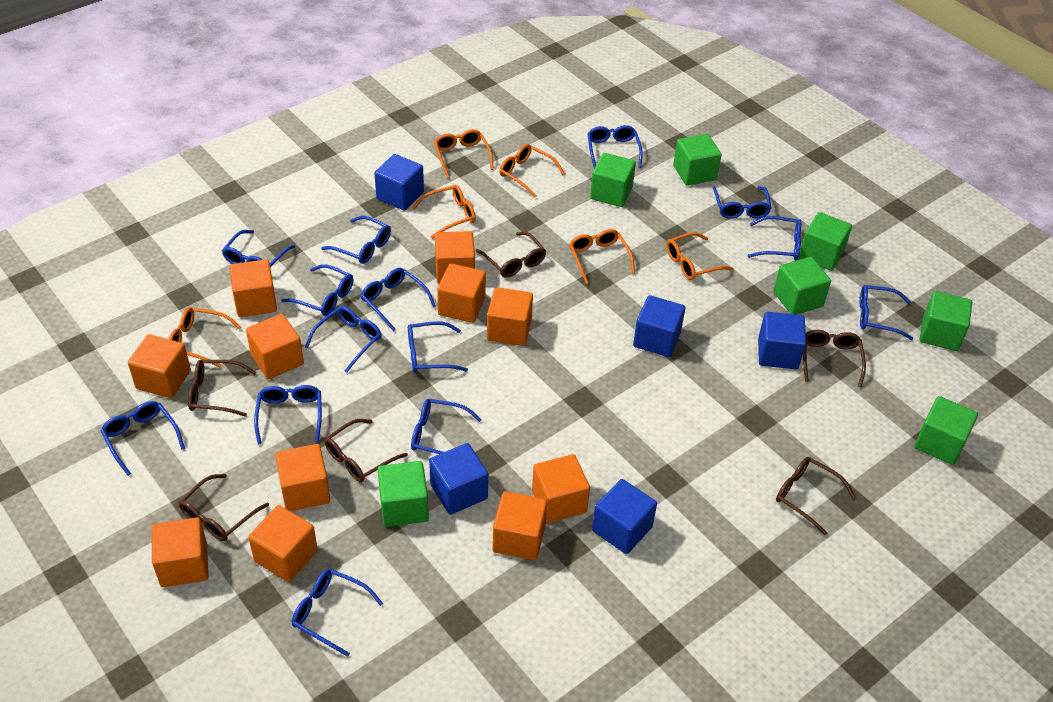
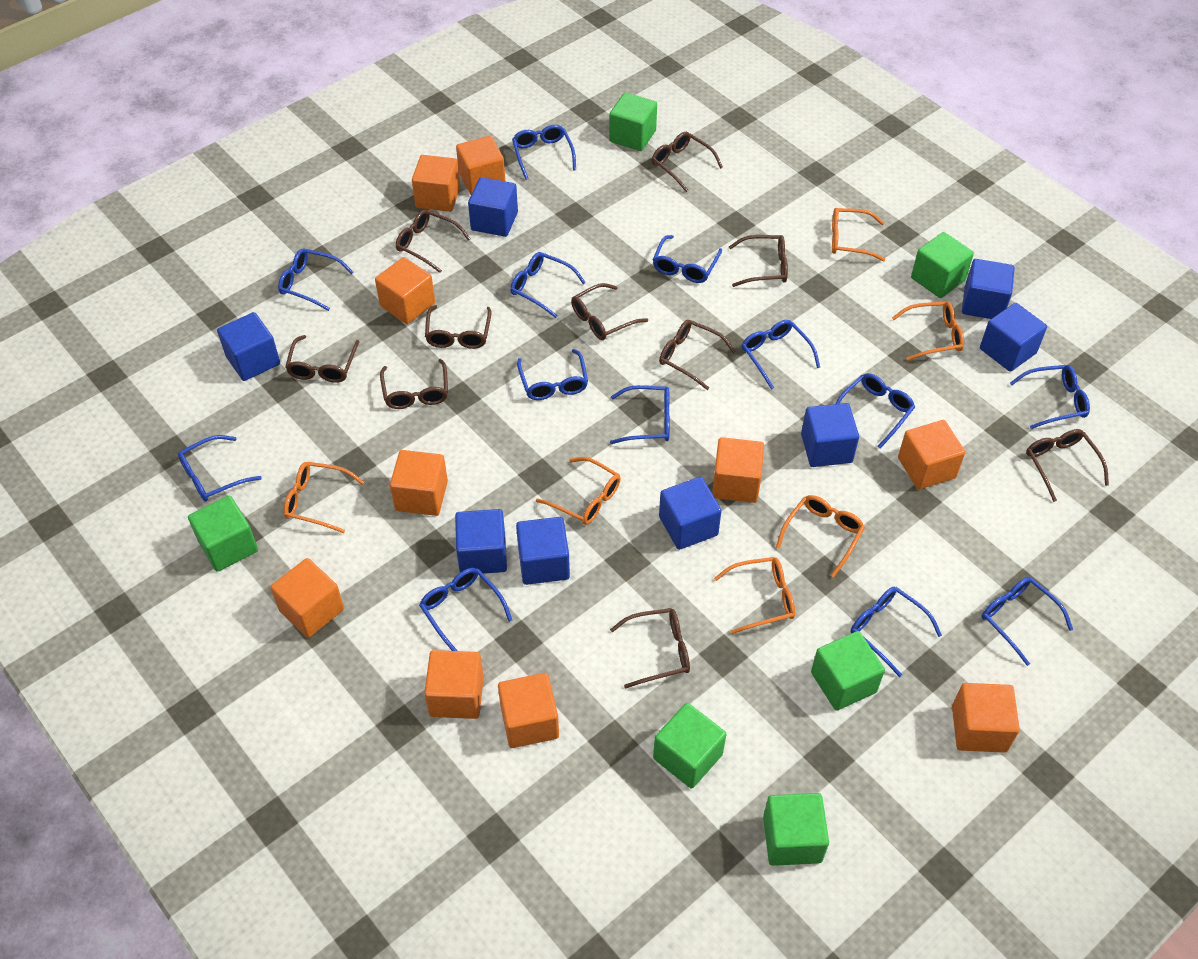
blue cube: [374,154,424,210] [429,443,488,515] [592,479,657,554] [633,295,685,357] [758,312,806,369] = 5 -> [217,312,280,381] [455,509,507,574] [468,177,518,237] [516,517,570,585] [659,477,721,550] [801,403,859,467] [962,259,1015,319] [980,303,1047,372] = 8
blue glasses: [101,401,185,476] [222,230,295,267] [254,385,322,445] [281,264,353,316] [292,569,383,657] [305,306,382,373] [321,216,391,264] [361,268,436,332] [408,321,468,373] [411,399,482,454] [587,125,643,169] [713,187,771,219] [748,216,801,261] [860,285,913,340] = 14 -> [178,435,262,502] [278,249,354,311] [419,568,512,651] [510,252,586,318] [512,125,576,180] [517,349,588,400] [610,385,670,444] [653,235,722,283] [742,320,820,390] [835,373,915,449] [851,587,942,677] [981,577,1073,666] [1010,365,1090,429] = 13
brown glasses: [179,474,269,541] [188,360,257,417] [324,419,408,482] [476,232,546,278] [776,457,855,535] [803,330,866,387] = 6 -> [285,335,359,383] [380,359,448,409] [396,210,470,273] [425,305,492,349] [571,283,648,340] [610,608,690,689] [652,132,723,192] [659,320,736,390] [729,235,788,287] [1026,429,1109,502] = 10
green cube: [378,461,429,527] [590,153,636,207] [673,134,722,186] [773,257,831,315] [799,212,852,271] [914,396,978,465] [920,291,972,351] = 7 -> [188,496,258,572] [609,92,657,151] [653,703,726,789] [763,793,829,866] [811,631,885,711] [911,232,974,298] = 6
orange cube: [128,334,191,398] [152,517,209,587] [229,259,277,317] [246,314,304,379] [248,505,318,582] [275,444,330,511] [435,231,475,284] [437,263,486,323] [487,287,533,346] [492,491,547,560] [532,454,590,523] = 11 -> [270,558,344,638] [375,257,435,324] [390,450,448,516] [412,155,460,212] [424,650,484,719] [456,136,506,195] [498,673,559,748] [712,437,764,503] [898,420,965,489] [952,683,1020,753] = 10

